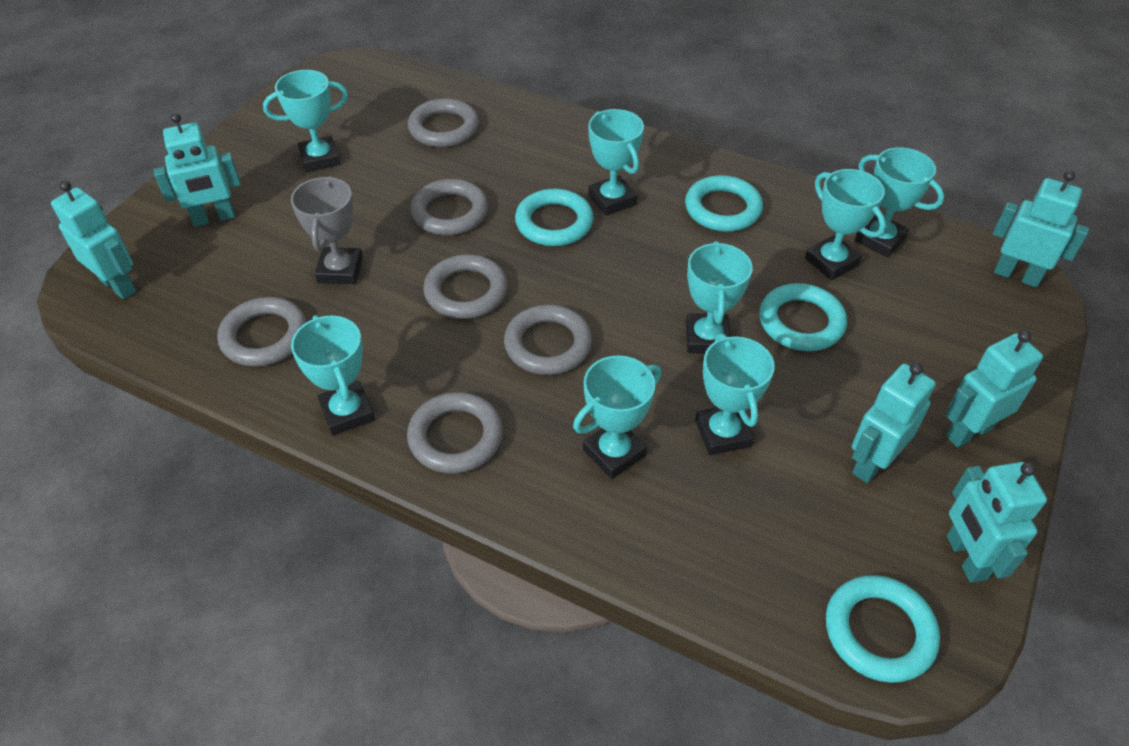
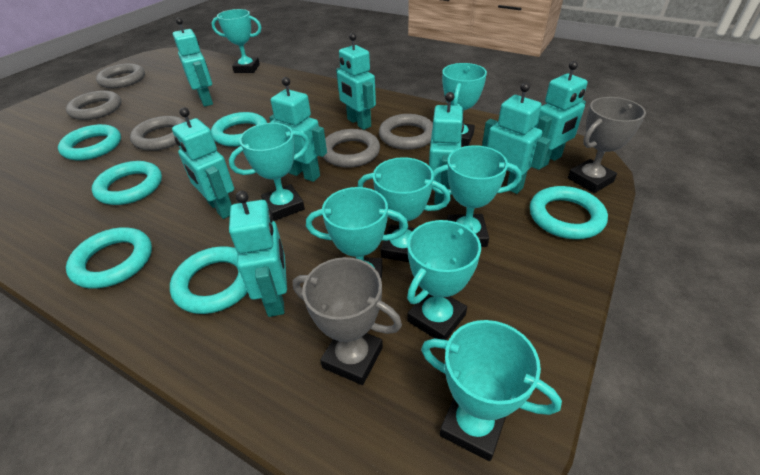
grey ring: [217,297,307,367] [407,392,503,474] [408,98,479,147] [410,179,488,235] [423,254,508,319] [504,305,592,375] = 6 -> [66,90,121,120] [96,63,145,88] [130,116,186,151] [323,129,380,168] [379,114,433,150] = 5
grey trophy: [291,176,363,284] = 1 -> [293,257,402,385] [568,97,646,193] = 2
turquoise ring: [515,189,594,246] [685,175,763,232] [760,283,847,351] [826,575,940,683] = 4 -> [58,124,121,161] [66,227,152,289] [92,161,162,205] [170,247,248,314] [211,112,267,147] [530,186,608,239] = 6
turquoise robot: [51,181,136,299] [154,113,241,227] [852,363,936,483] [945,330,1043,448] [947,462,1047,583] [993,171,1089,287] = 6 -> [172,107,234,219] [173,18,213,107] [229,191,287,317] [269,77,327,182] [336,33,376,130] [429,92,464,205] [482,83,551,194] [535,61,588,168] = 8

